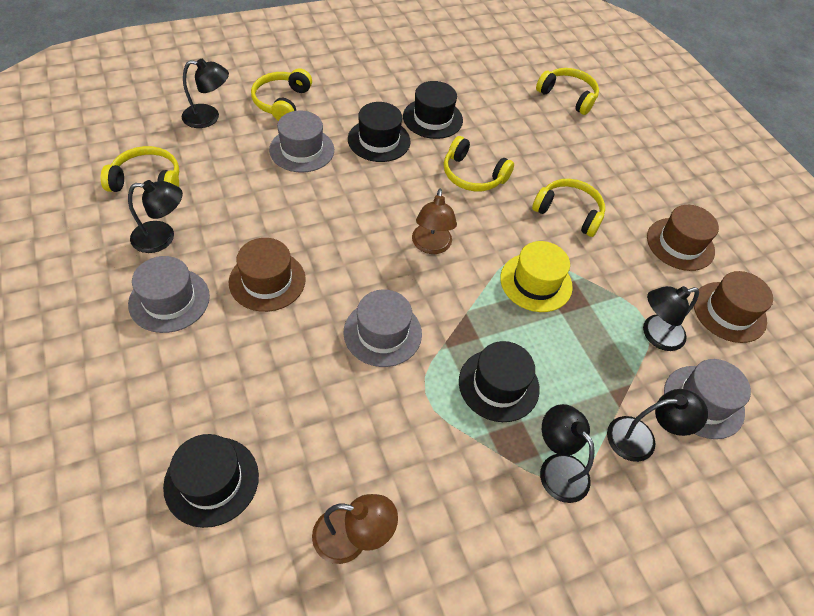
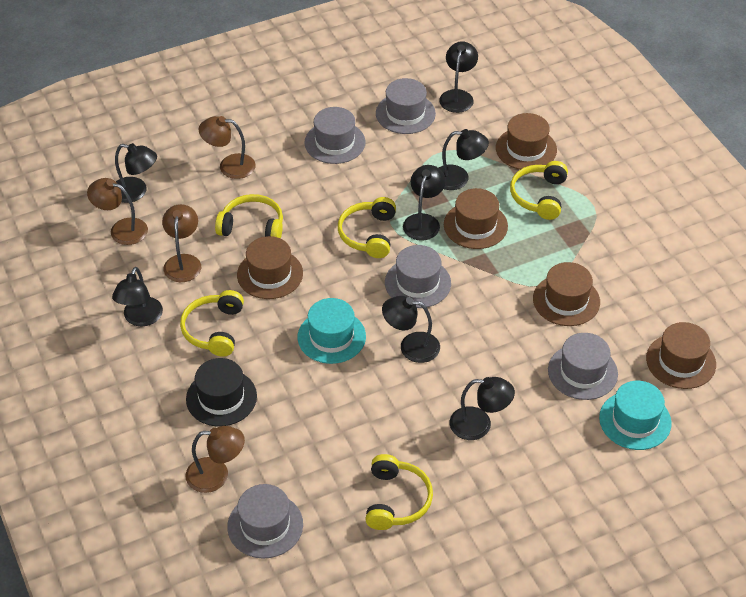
black hat: [163,434,259,528] [348,102,411,162] [403,81,463,139] [459,341,540,422] = 4 -> [186,358,257,426] = 1
black lamp: [128,180,183,253] [182,59,229,128] [540,404,595,503] [607,389,708,462] [643,286,699,351] = 5 -> [112,267,163,326] [115,143,157,203] [382,296,440,363] [403,165,446,241] [439,41,478,113] [439,129,489,190] [450,377,515,440] = 7
brown hat: [229,238,306,312] [647,205,719,271] [694,271,773,343] = 3 -> [237,236,303,299] [444,188,508,249] [496,113,557,170] [533,262,600,326] [646,322,716,389] = 5
brown lamp: [312,494,398,564] [412,189,457,254] = 2 -> [87,178,148,245] [162,204,201,282] [186,426,245,493] [199,116,256,179] = 4
grey hat: [128,256,210,333] [269,110,334,173] [344,290,422,367] [664,359,751,439] = 4 -> [227,484,303,558] [304,107,366,164] [376,78,436,134] [385,245,451,308] [548,333,618,400] = 5
turquoise hat: none = 0 -> [298,298,366,364] [599,381,672,450] = 2
yellow hat: [500,241,573,312] = 1 -> none = 0

